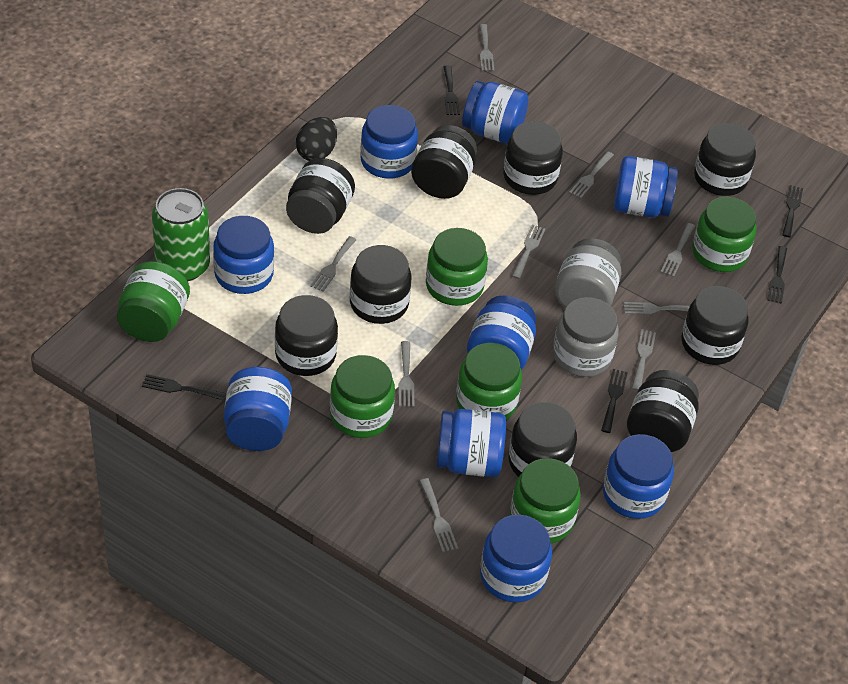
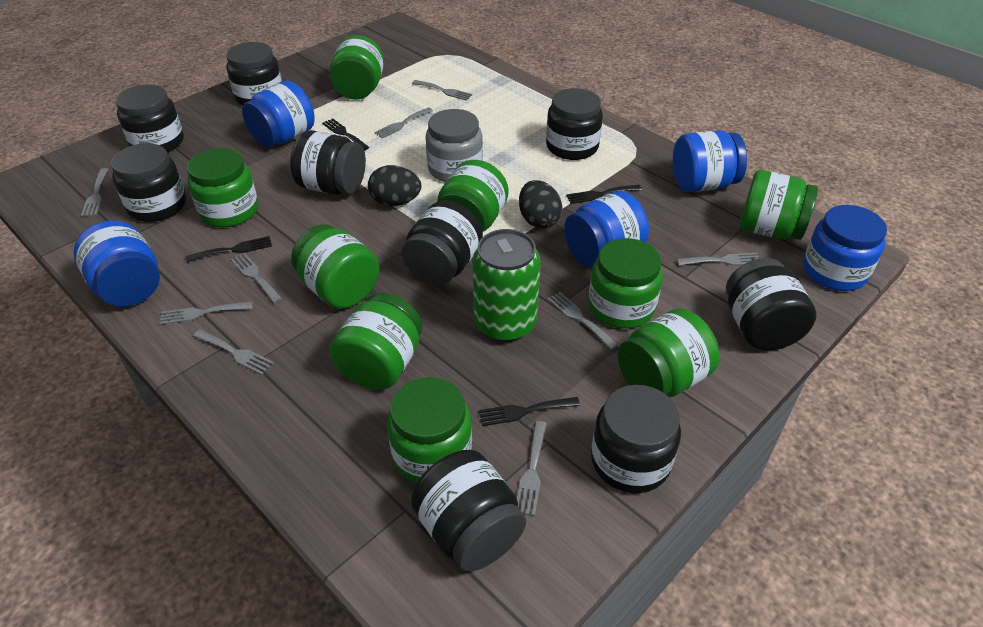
black egg: [296,117,337,161] = 1 -> [368,165,421,206] [519,180,562,228] = 2
black fork: [142,374,226,401] [443,66,460,115] [601,369,628,433] [767,246,787,304] [782,185,803,237] = 5 -> [186,236,272,262] [322,118,369,151] [479,397,580,426] [566,185,642,204] = 4
blue jar: [213,216,274,294] [224,367,292,451] [360,105,418,179] [436,409,506,477] [462,81,529,144] [467,295,536,370] [480,515,552,602] [603,434,674,519] [614,156,678,218] = 9 -> [74,221,160,306] [242,80,315,147] [564,191,649,267] [673,130,747,192] [803,205,887,291] = 5
green jar: [117,261,190,342] [330,355,395,438] [426,228,488,306] [456,343,522,420] [510,458,581,543] [692,197,757,272] = 6 -> [187,148,258,227] [291,225,379,309] [329,293,422,390] [330,35,384,100] [387,377,472,483] [437,160,508,232] [589,238,663,329] [618,309,719,397] [740,170,818,240] = 9
grey jar: [553,297,619,377] [555,238,621,308] = 2 -> [426,109,483,182] = 1

